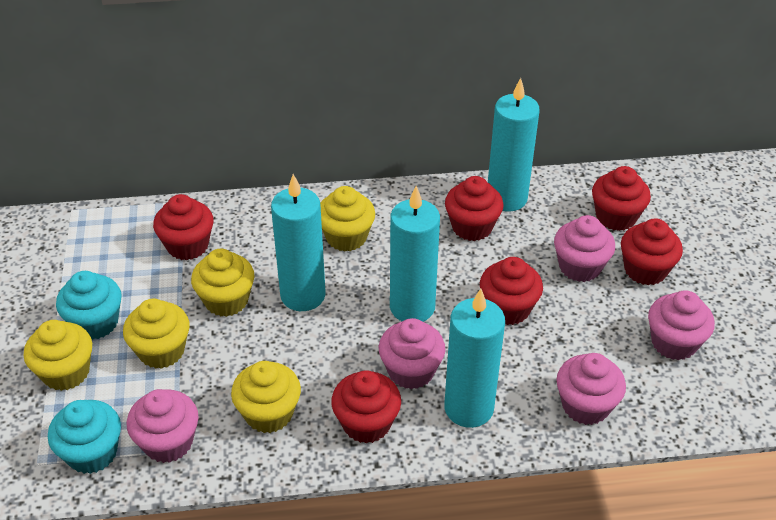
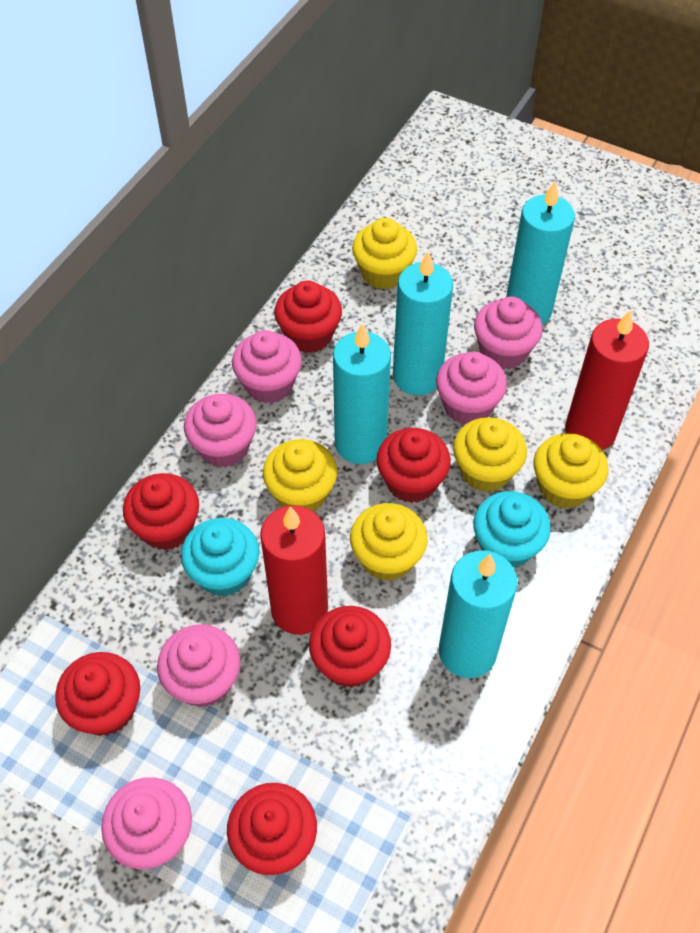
pink cupcake: [127,389,199,463] [379,318,446,389] [554,215,615,282] [556,353,626,425] [648,290,715,360] = 5 -> [101,777,192,869] [157,624,240,707] [184,394,257,468] [232,330,302,403] [436,352,507,424] [474,296,542,369] = 6
red candle: none = 0 -> [260,505,328,635] [565,310,649,450] = 2

